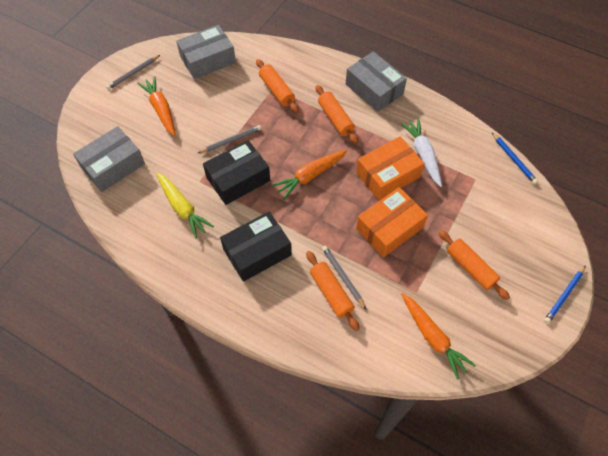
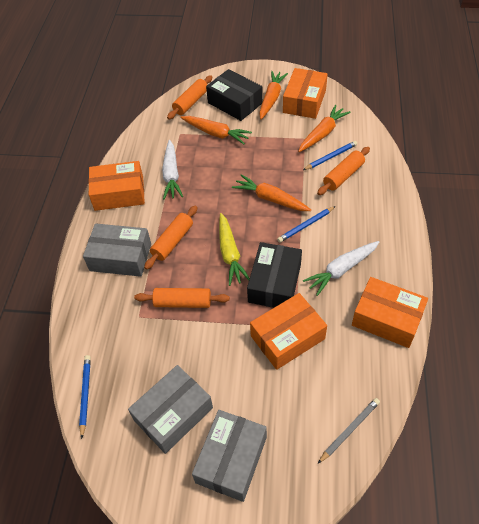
blue pencil: [492,132,538,184] [544,265,586,324] = 2 -> [79,355,91,439] [277,206,336,243] [303,141,357,170] = 3
grey pencil: [106,55,160,90] [198,125,262,153] [322,246,366,309] = 3 -> [318,398,380,464] = 1
orange box: [356,136,424,200] [356,187,428,257] = 2 -> [88,161,145,211] [250,293,327,370] [283,68,328,119] [352,277,428,348] = 4
orange carrot: [137,76,175,136] [272,150,347,200] [401,293,476,380] = 3 -> [180,116,252,144] [232,174,311,211] [259,71,288,119] [298,105,351,152] = 4
white carrot: [401,118,442,187] = 1 -> [162,140,183,199] [303,241,379,296] = 2

